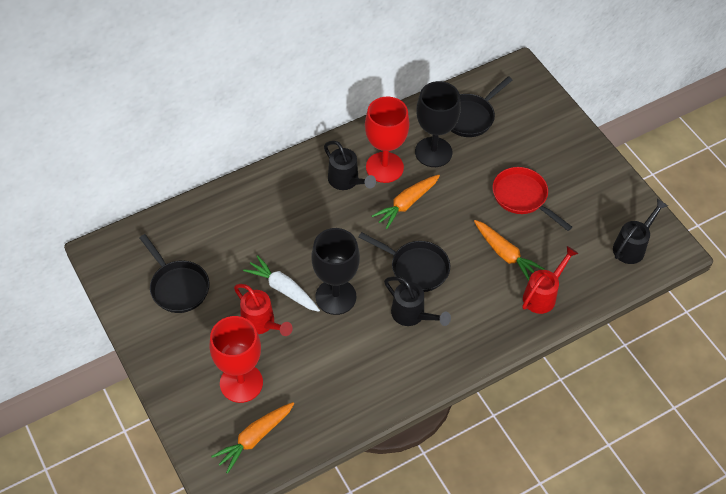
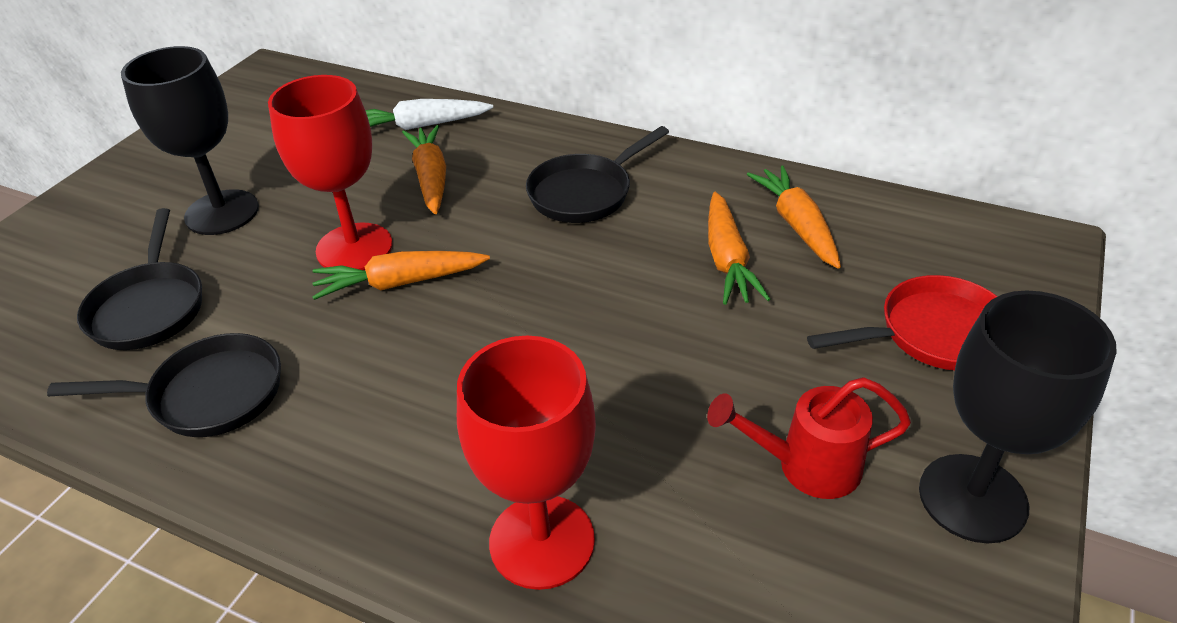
black watering can: [324,141,376,190] [384,277,451,326] [613,199,668,264] = 3 -> none = 0
orange carrot: [211,402,294,474] [372,175,440,229] [474,220,545,281] = 3 -> [312,251,490,300] [402,125,446,214] [708,192,771,305] [747,165,841,269] = 4
red watering can: [234,284,293,336] [523,246,578,314] = 2 -> [707,377,911,499] = 1

